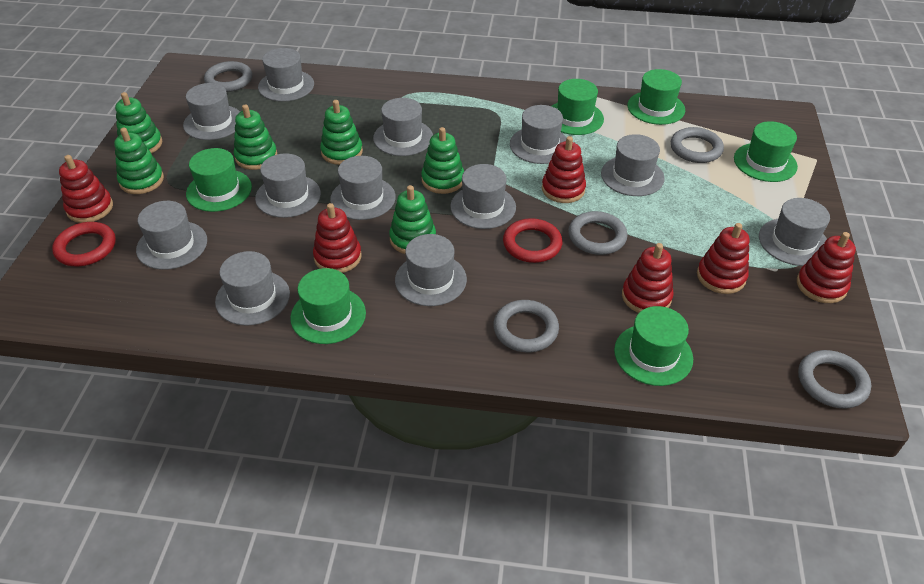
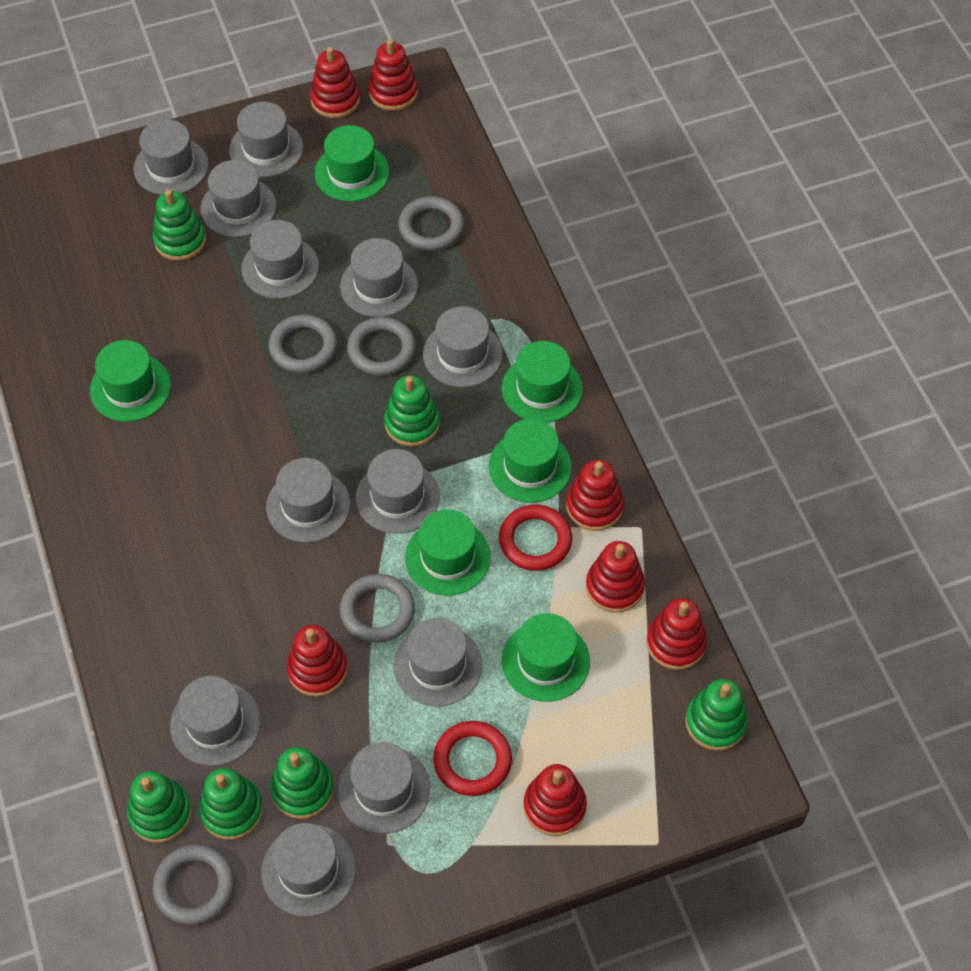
red stacking toy: [59,155,113,223] [313,203,362,273] [542,136,586,203] [622,243,674,313] [697,223,749,294] [797,232,856,303] = 6 -> [286,625,348,697] [310,47,360,118] [368,39,418,111] [524,764,587,836] [566,460,624,531] [586,541,645,613] [646,598,707,670] = 7

